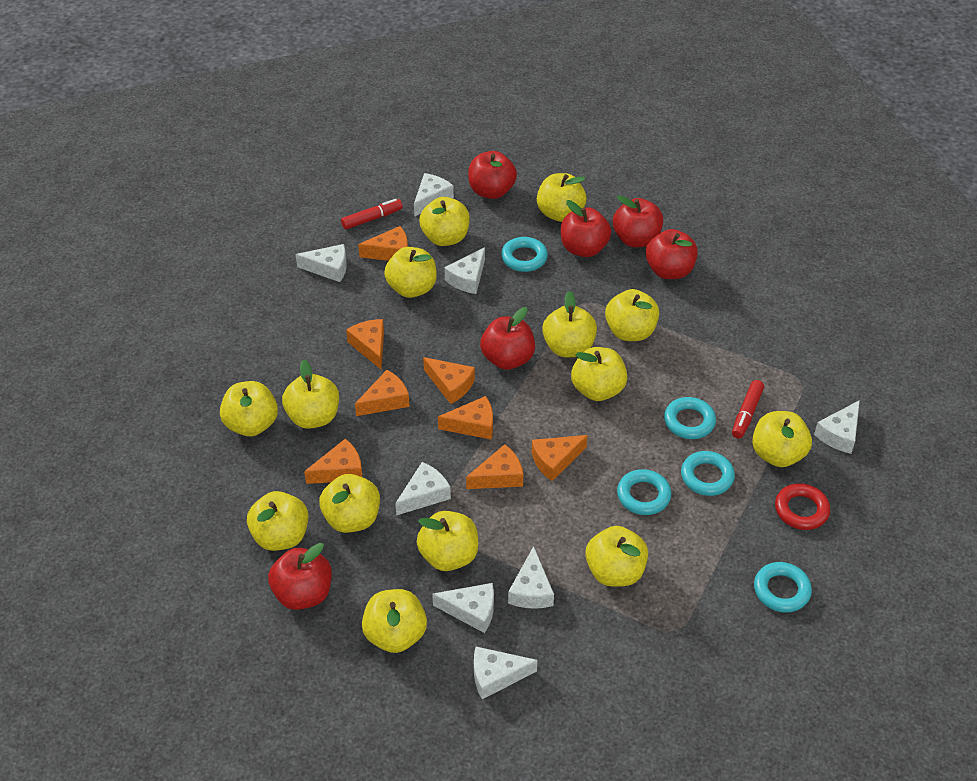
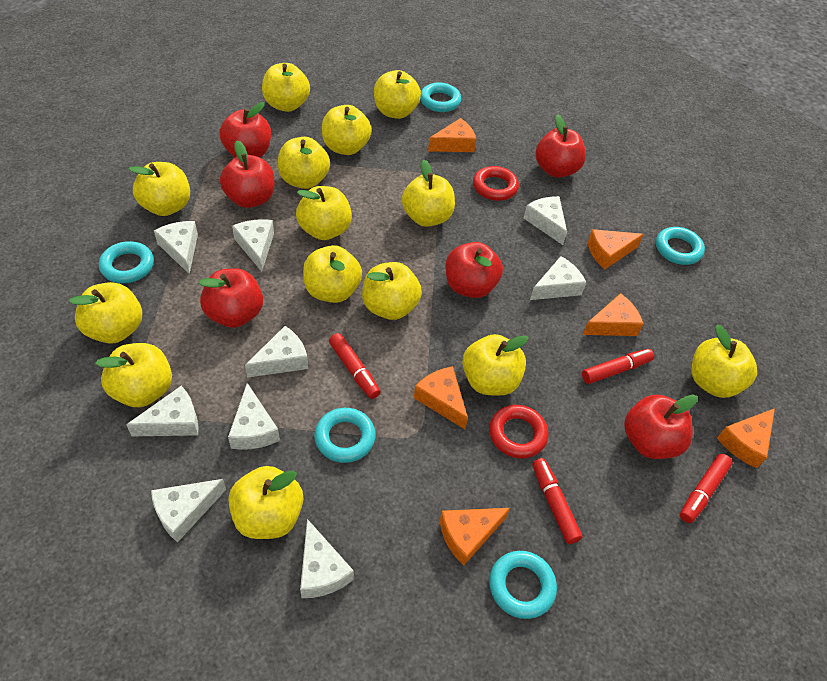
orange cheese: [304,438,363,484] [346,319,384,370] [355,370,410,416] [358,226,408,261] [423,357,475,404] [438,396,493,439] [466,444,523,489] [532,435,588,481] = 8 -> [414,366,468,429] [428,118,476,152] [440,508,510,566] [582,293,644,336] [588,229,644,269] [717,408,775,468] = 6
red marker: [341,199,403,230] [732,380,764,439] = 2 -> [329,333,381,399] [532,458,583,544] [582,349,654,384] [680,454,733,523] = 4
red ring: [775,483,830,530] = 1 -> [473,166,519,201] [489,405,549,458] = 2
white cheese: [295,244,347,282] [395,462,451,516] [414,173,454,217] [432,583,494,633] [444,247,485,294] [474,647,537,699] [508,546,554,609] [814,400,860,454] = 8 -> [126,386,198,436] [151,479,226,543] [154,221,198,274] [228,383,280,450] [232,219,274,272] [245,326,308,378] [300,519,354,598] [524,196,567,245] [530,256,587,300] = 9

